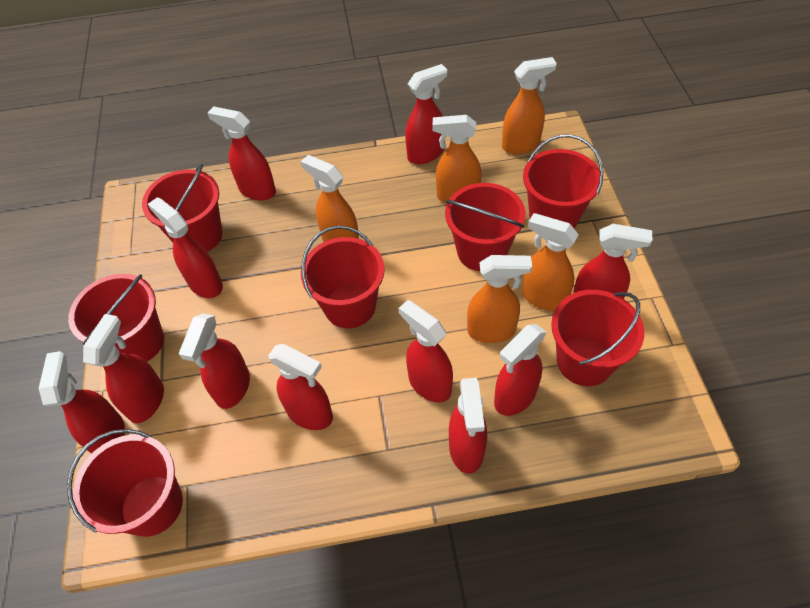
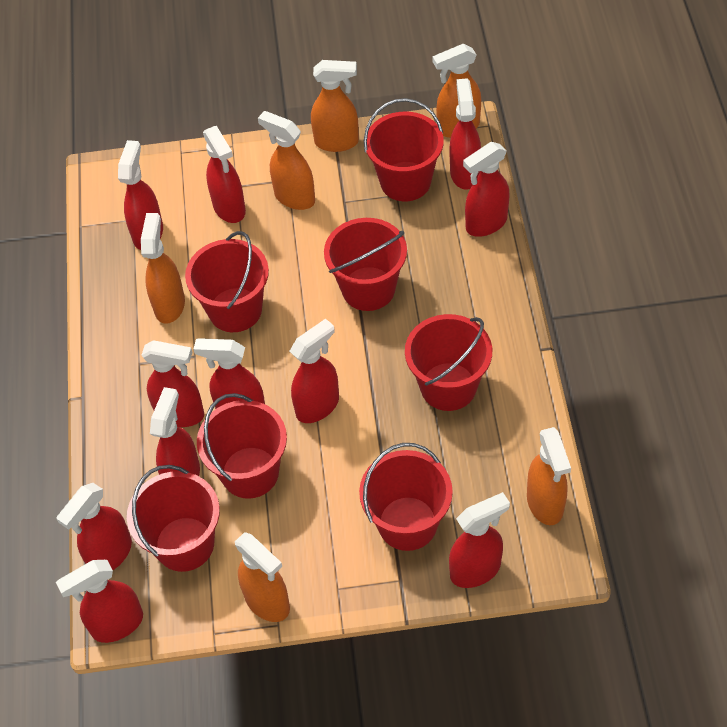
orange spray bottle: [301,155,359,242] [432,115,481,204] [467,255,532,343] [502,57,557,154] [522,213,579,311] = 5 -> [141,213,185,324] [235,532,290,622] [258,111,315,210] [311,60,359,152] [433,44,481,138] [527,427,571,525] = 6

